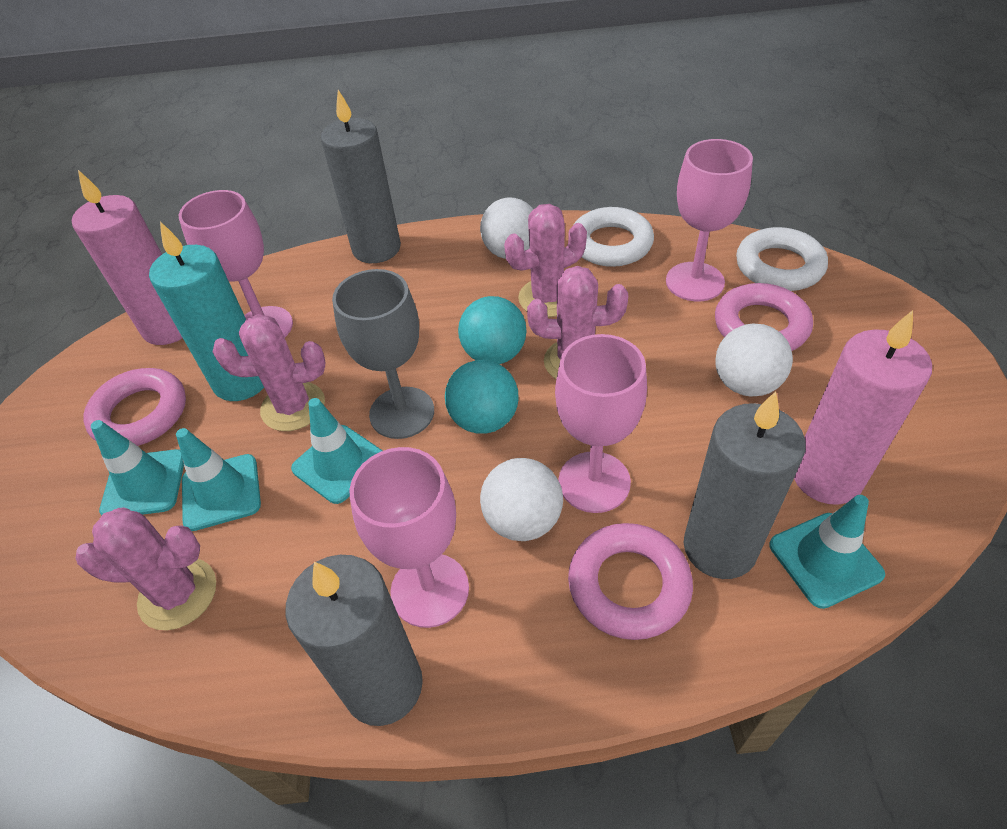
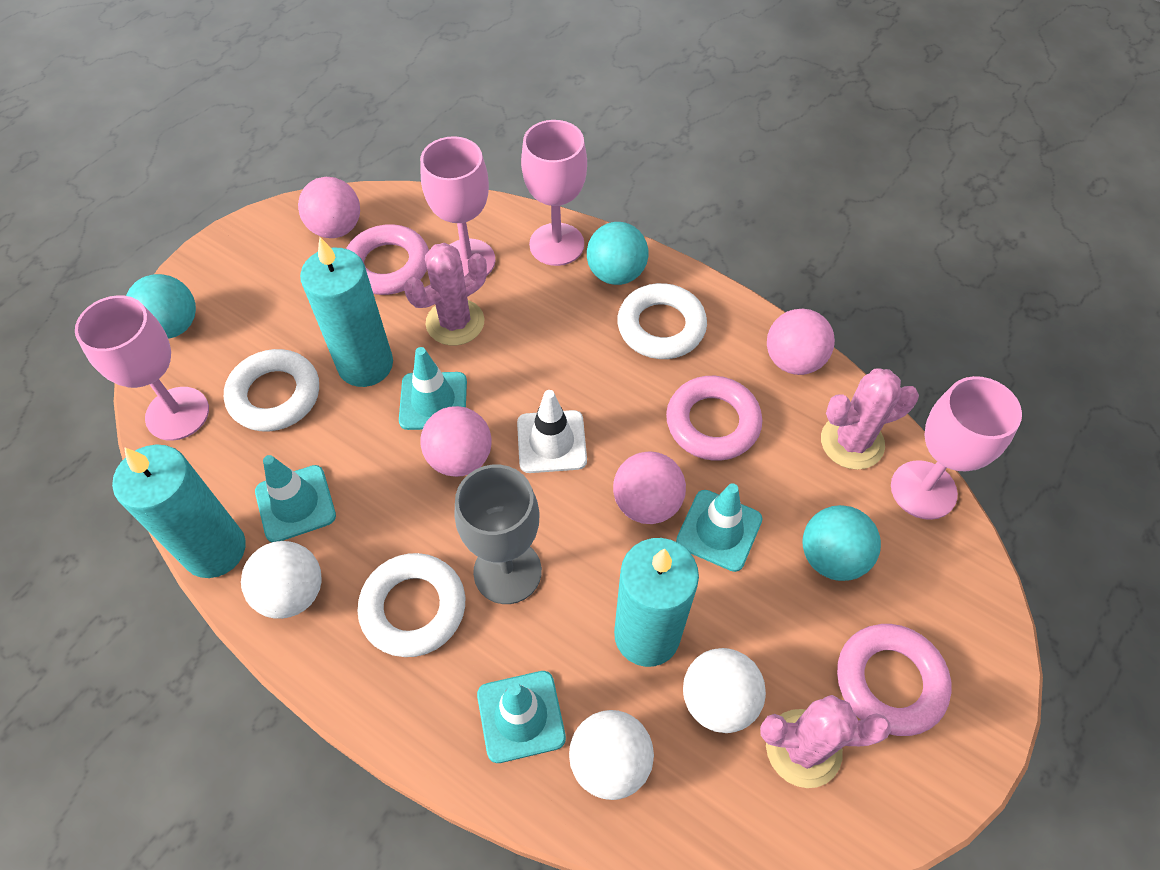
grey candle: [286,555,423,726] [321,90,401,263] [684,391,806,579] = 3 -> none = 0
pink ball: none = 0 -> [298,177,360,238] [421,406,492,477] [613,451,686,524] [767,309,835,375] = 4
pink cactus: [75,508,216,630] [213,314,325,431] [504,204,587,317] [527,266,628,379] = 4 -> [404,243,487,345] [760,695,891,788] [821,368,919,470] = 3
pink candle: [72,170,182,345] [794,310,932,505] = 2 -> none = 0
turquoise ball: [445,360,519,434] [458,296,526,364] = 2 -> [126,274,196,339] [587,222,648,285] [803,505,881,581] = 3
turquoise candle: [149,222,264,401] = 1 -> [112,444,246,578] [300,237,393,387] [614,538,699,667] = 3
white ring: [574,207,654,267] [736,227,828,291] = 2 -> [224,349,319,431] [357,553,465,657] [617,283,707,359] = 3
white traffic cone: none = 0 -> [517,390,587,473] = 1

